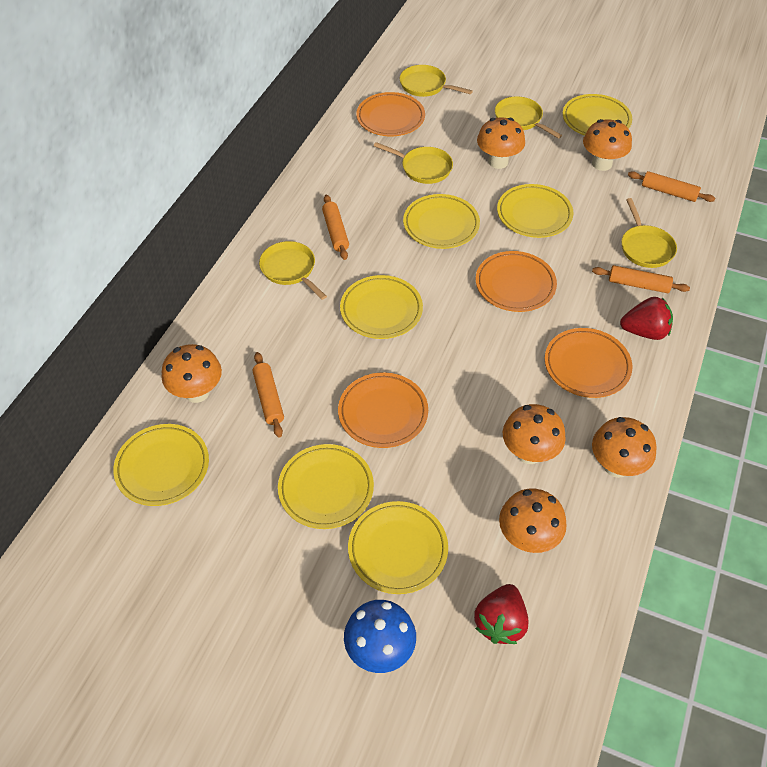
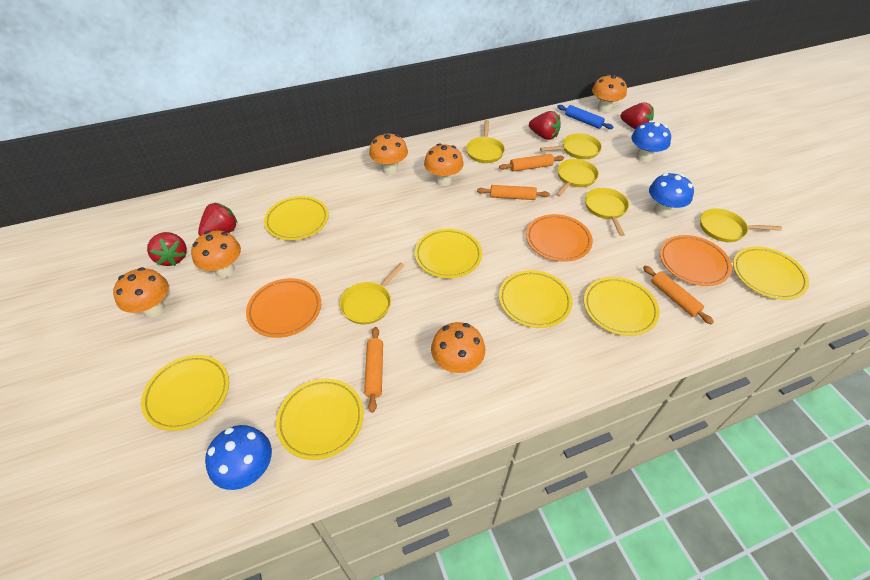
blue mushroom: [344,600,416,673] = 1 -> [205,425,272,490] [631,120,671,162] [649,173,694,217] = 3
blue rolling pin: none = 0 -> [557,105,613,129] = 1
orange plate: [338,372,428,448] [356,92,425,136] [476,251,557,312] [545,328,632,398] = 4 -> [246,278,321,338] [526,214,593,262] [660,235,732,286] = 3
red strawberry: [474,584,528,644] [620,297,673,340] = 2 -> [147,232,187,266] [198,203,238,236] [529,111,561,140] [621,102,654,129] = 4
yellow pan: [259,241,327,300] [374,142,453,184] [400,65,473,97] [495,96,562,139] [621,198,677,268] = 5 -> [340,263,405,324] [466,120,505,163] [540,133,602,159] [556,159,599,197] [585,188,629,236] [700,208,782,242] = 6

